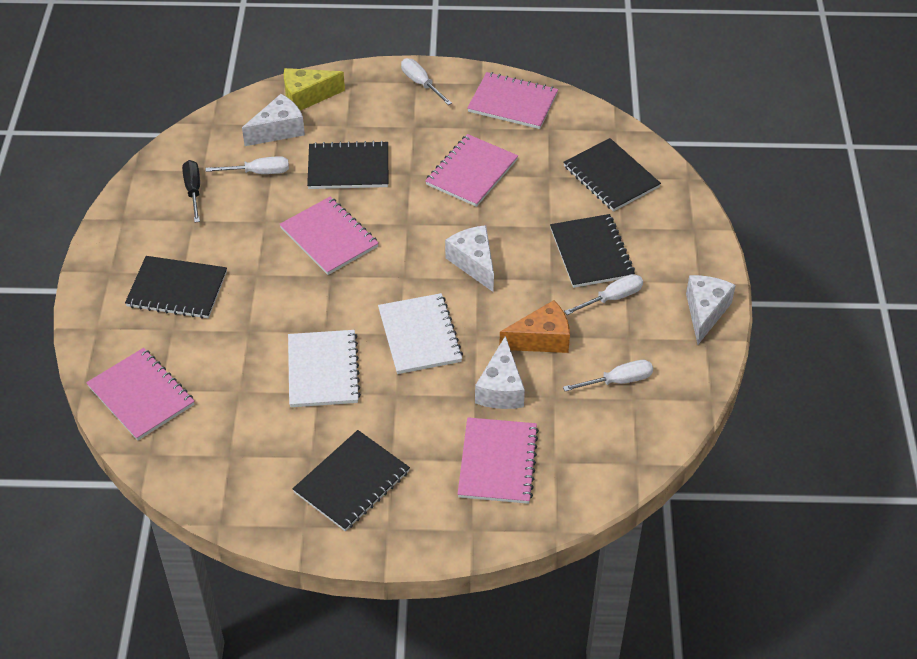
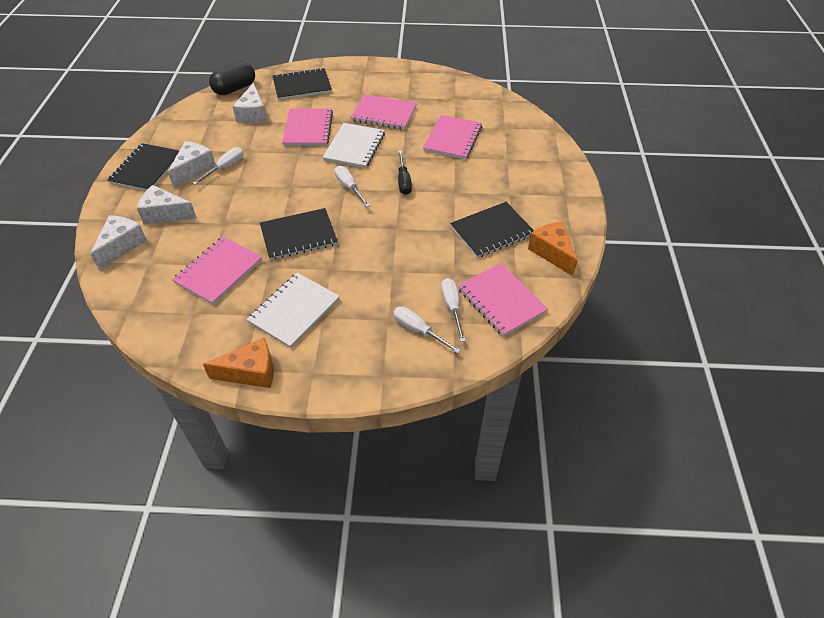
black capsule: none = 0 -> [209,62,255,95] = 1
black notebook: [125,256,227,319] [293,430,410,531] [307,141,388,189] [550,214,635,288] [563,138,661,212] = 5 -> [108,143,179,191] [260,208,338,260] [273,68,332,100] [450,202,534,258] = 4
orange cheese: [499,300,570,353] = 1 -> [203,338,274,388] [528,221,578,276] = 2
yellow cheese: [284,68,345,111] = 1 -> none = 0

